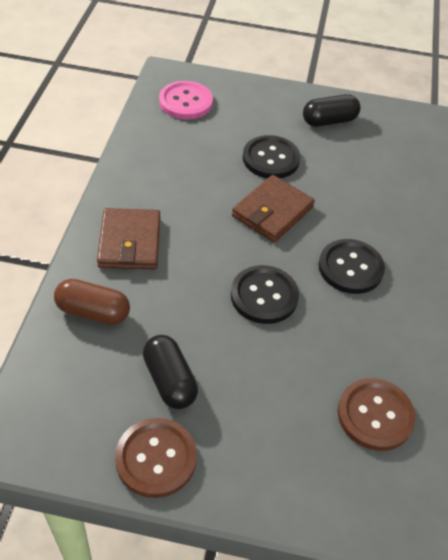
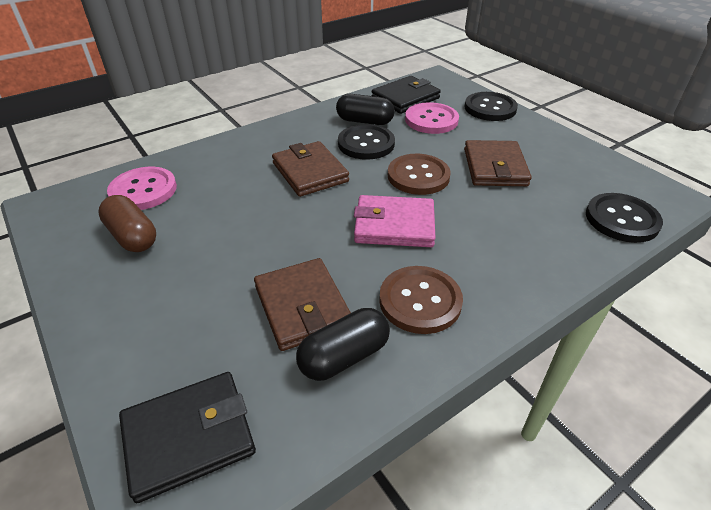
black wallet: none = 0 -> [119,372,256,503] [372,76,441,114] = 2
brown wallet: [97,208,160,270] [232,175,315,242] = 2 -> [254,258,351,351] [272,141,349,197] [464,140,532,186] = 3
pink button: [159,81,213,119] = 1 -> [107,167,177,210] [405,102,459,134] = 2
pink wallet: none = 0 -> [354,195,436,247] = 1

